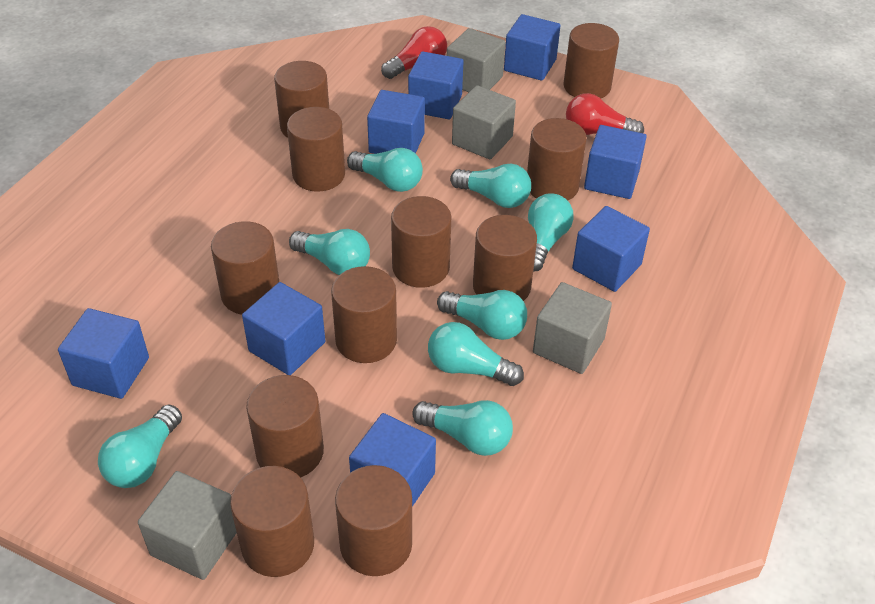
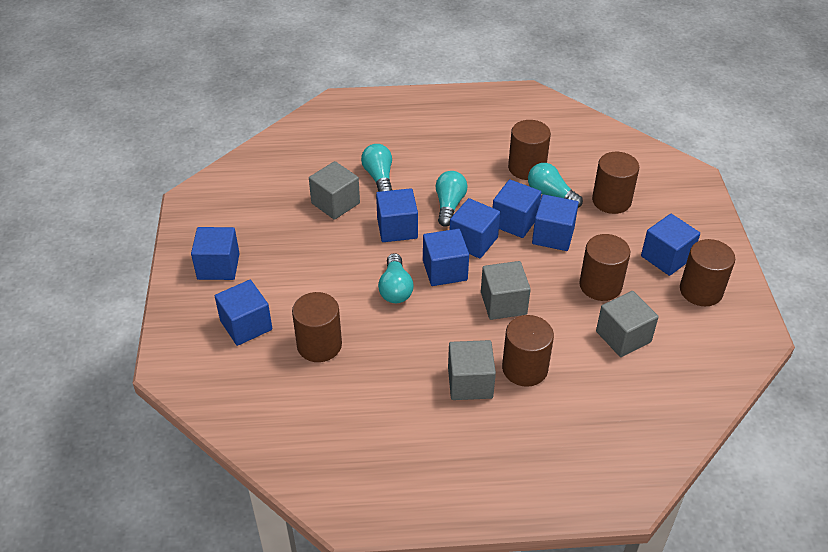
brown cylinder: [211,221,279,315] [230,466,314,577] [246,375,324,478] [274,61,329,138] [287,107,345,192] [331,266,397,363] [335,465,412,576] [391,196,451,288] [473,215,537,301] [527,118,587,201] [563,23,619,98] = 11 -> [292,292,342,362] [502,315,554,387] [508,120,551,180] [579,234,630,301] [592,152,639,214] [680,239,735,306] = 6
red light bulb: [381,26,447,79] [566,93,644,135] = 2 -> none = 0
turquoise light bulb: [98,404,182,488] [289,229,370,275] [347,148,423,192] [412,400,513,456] [428,322,524,386] [437,290,527,340] [450,163,531,208] [528,193,574,272] = 8 -> [361,144,392,192] [378,253,413,303] [436,171,468,227] [528,163,583,208] = 4

